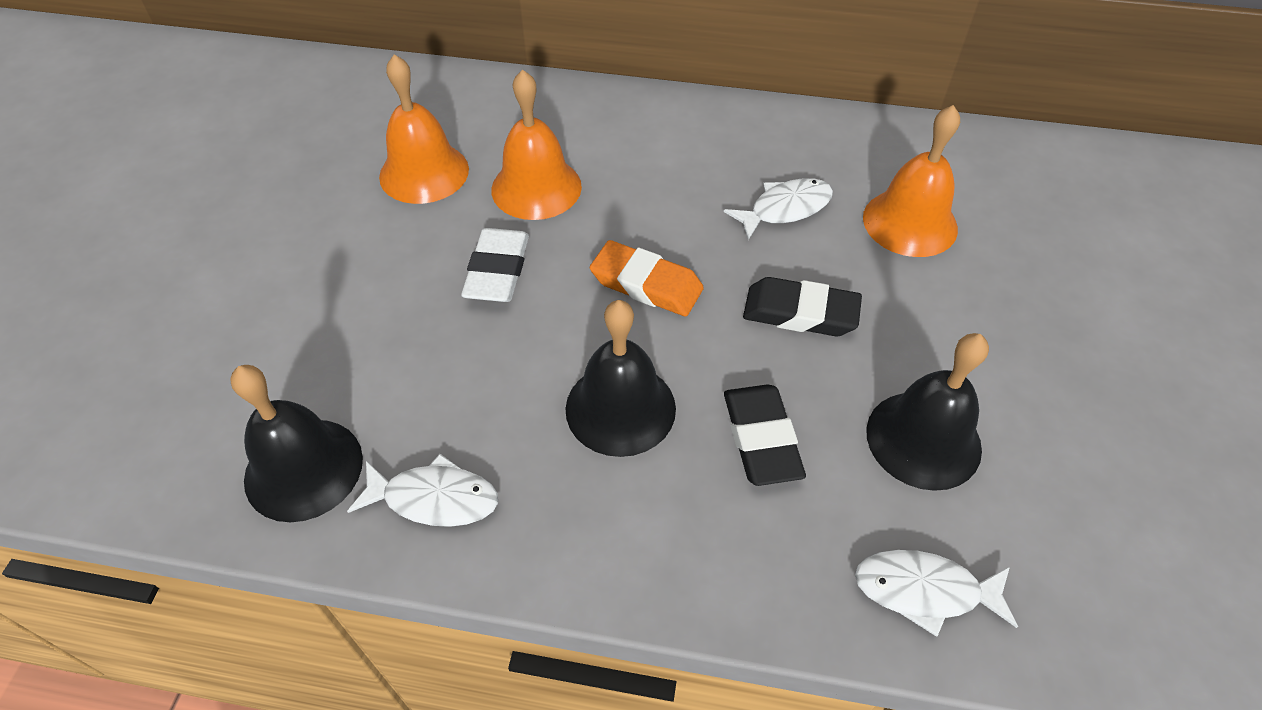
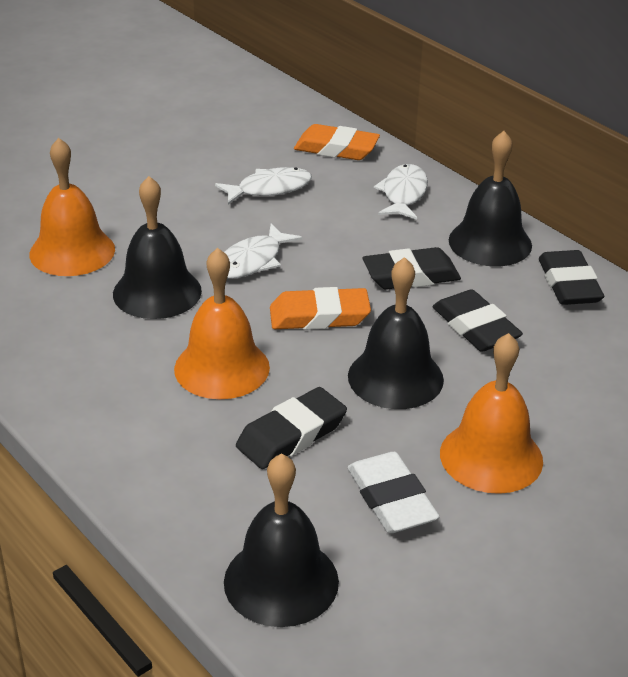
black bell: [230,365,363,522] [566,300,676,457] [866,333,989,491] = 3 -> [113,176,202,319] [224,453,339,627] [348,257,444,409] [449,131,532,266] = 4
black eraser: [724,384,806,486] [743,277,862,336] = 2 -> [236,387,347,469] [363,247,461,290] [432,289,523,352] [539,250,604,305] = 4
orange eraser: [590,240,704,317] = 1 -> [270,287,371,330] [294,124,380,160] = 2

